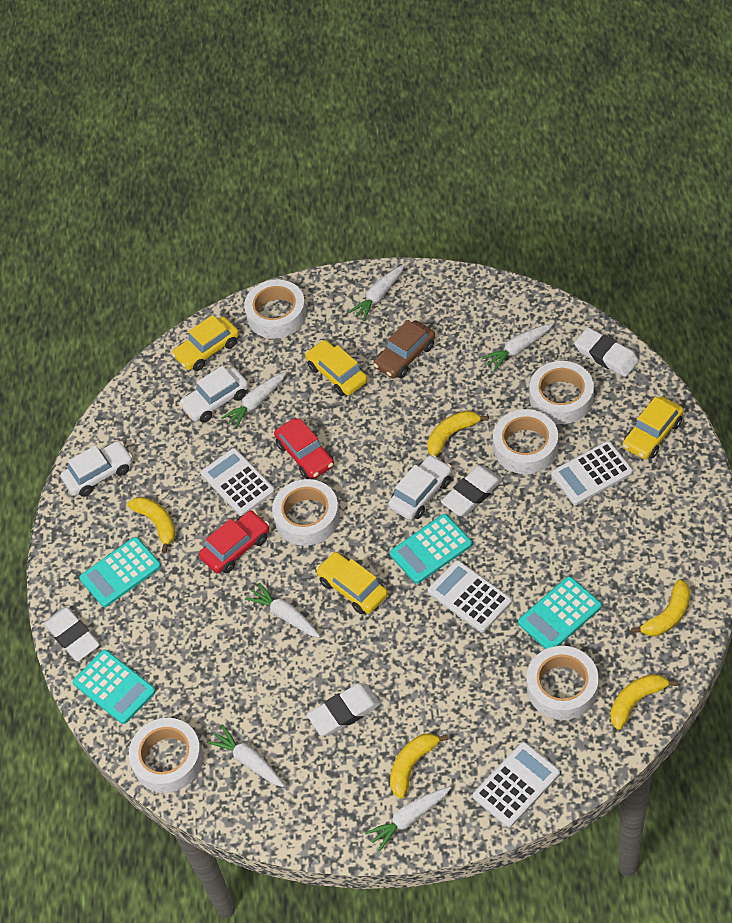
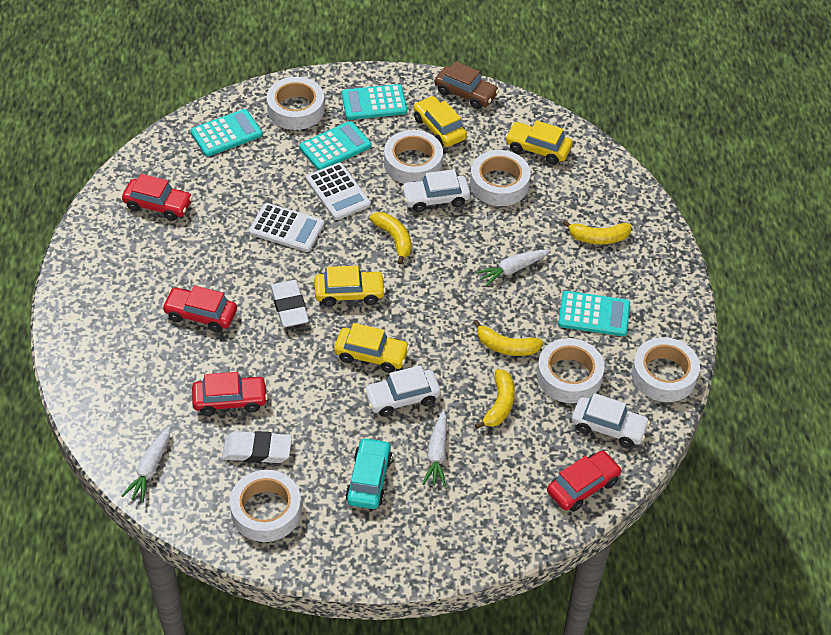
red car: [199,510,269,573] [274,418,334,479] = 2 -> [122,174,193,221] [162,286,237,332] [192,372,268,416] [547,451,622,512] = 4
turquoise car: none = 0 -> [345,437,392,509] = 1
white calculator: [201,448,275,516] [428,560,512,633] [473,742,560,827] [551,441,633,505] = 4 -> [249,203,324,252] [306,163,371,220] = 2
white carrot: [207,725,284,787] [221,372,286,429] [245,583,320,638] [348,265,404,321] [365,787,451,852] [482,323,553,371] = 6 -> [122,426,170,503] [422,410,447,487] [475,250,550,287] = 3
white eraser: [44,607,100,661] [307,683,381,736] [441,465,503,516] [574,328,639,377] = 4 -> [222,431,292,463] [270,280,309,327] = 2
yellow banana: [127,497,175,553] [390,733,449,799] [427,411,489,456] [610,674,678,730] [631,579,690,636] = 5 -> [369,212,411,265] [473,320,543,356] [475,369,515,429] [562,220,631,245] = 4

